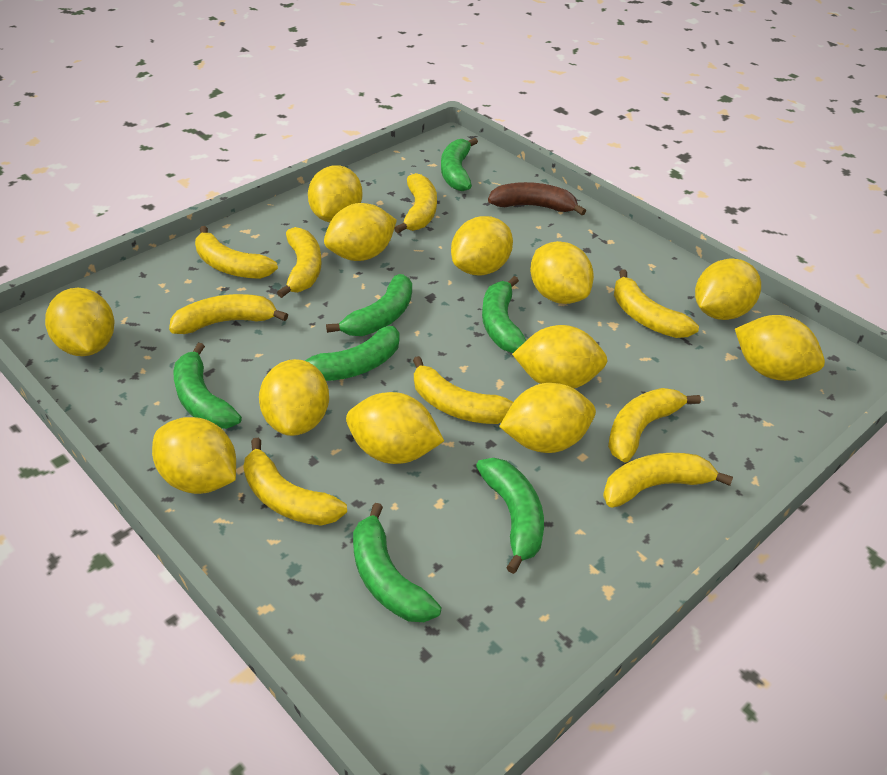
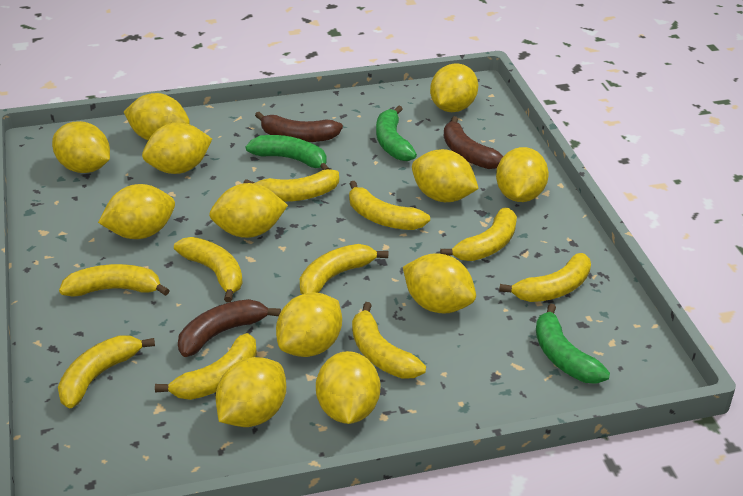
brown banana: [488,182,586,215] = 1 -> [178,299,281,357] [255,112,343,142] [444,116,503,169] = 3
green banana: [174,343,242,429] [305,326,400,381] [326,274,412,336] [353,503,442,622] [441,138,478,191] [476,458,544,574] [482,276,526,353] = 7 -> [245,135,329,170] [376,105,417,161] [536,303,610,384] = 3
yellow banana: [169,294,288,334] [195,226,278,279] [243,438,347,526] [277,227,321,298] [394,173,437,233] [413,356,513,424] [603,453,733,508] [608,388,701,463] [614,269,699,338] = 9 -> [58,335,155,408] [59,264,170,297] [155,333,257,400] [174,237,243,302] [244,169,339,202] [300,244,388,294] [349,181,430,230] [352,302,426,379] [440,208,517,261] [499,253,591,302] = 10

